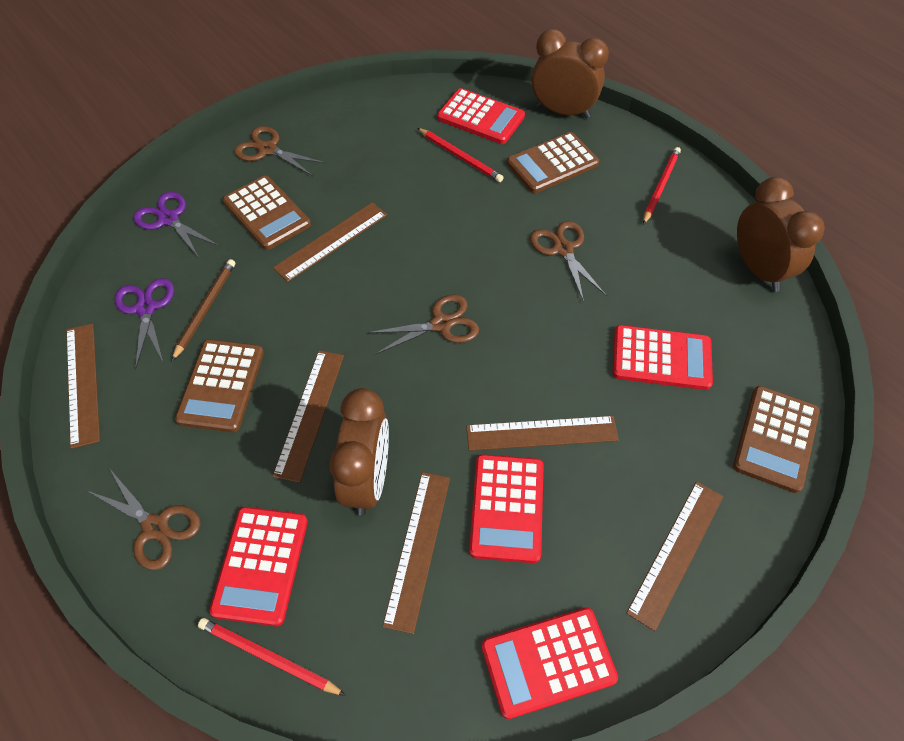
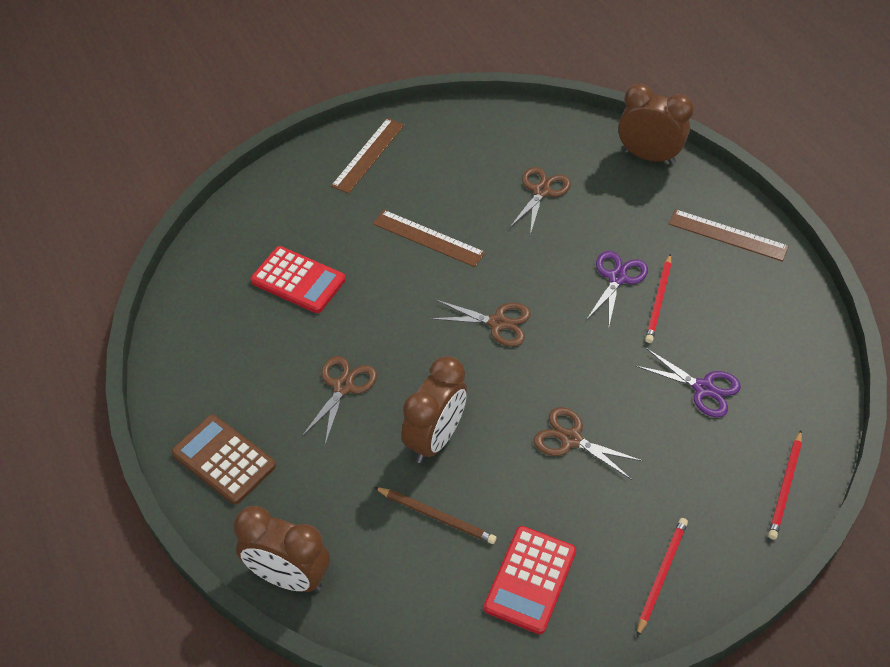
brown calculator: [175,339,264,432] [223,176,311,250] [507,132,599,193] [733,386,820,493] = 4 -> [171,415,276,505] = 1
brown ruler: [66,323,100,449] [272,350,344,483] [273,202,387,282] [382,472,450,634] [466,416,619,451] [626,482,724,631] = 6 -> [331,118,405,194] [373,210,486,267] [669,209,789,262] = 3
red calculator: [209,507,308,627] [437,88,525,144] [469,454,544,563] [481,607,618,719] [612,325,713,390] = 5 -> [250,246,346,313] [484,526,576,634] = 2

